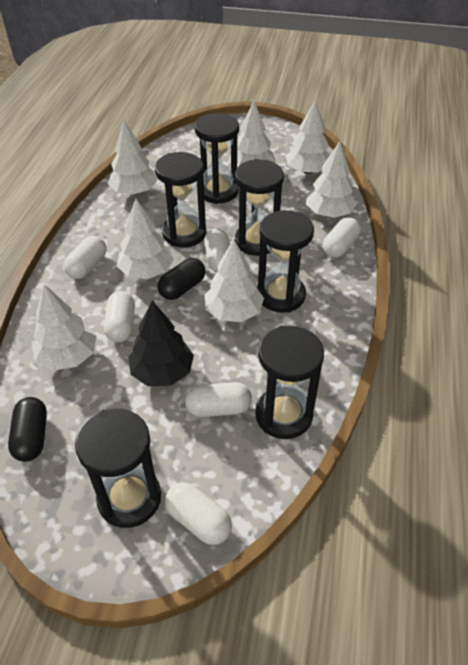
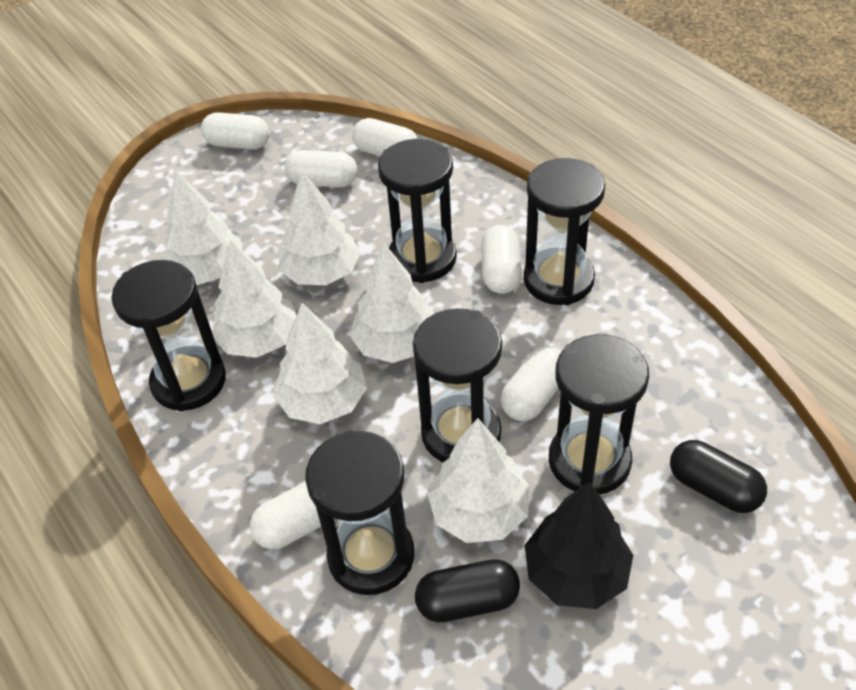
white tree: [31,284,96,370] [108,120,157,195] [117,199,174,279] [204,239,264,322] [229,101,276,167] [285,100,330,174] [306,141,357,218] = 7 -> [162,171,242,285] [212,240,296,358] [274,303,367,424] [279,171,361,285] [349,243,434,363] [427,418,529,543] = 6

